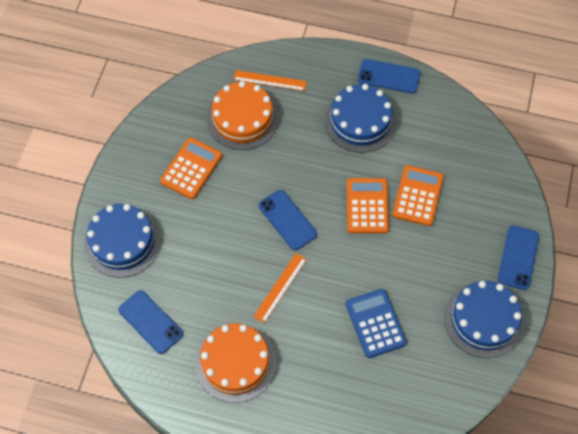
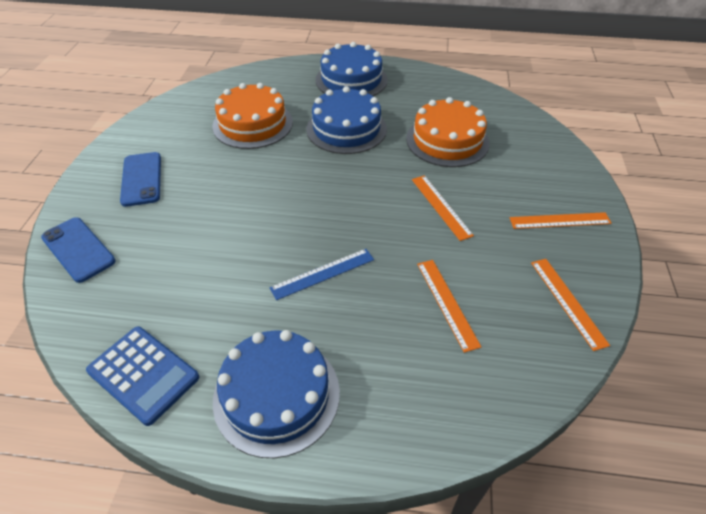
blue phone: [119,290,183,354] [259,190,317,250] [358,59,420,93] [498,225,539,290] = 4 -> [41,217,116,283] [120,152,161,207] = 2
blue ruler: none = 0 -> [270,249,374,300] = 1
orange calculator: [160,137,222,199] [347,178,389,234] [392,165,444,226] = 3 -> none = 0
orange ruler: [233,70,307,91] [253,253,307,323] = 2 -> [412,175,474,241] [417,260,481,353] [510,212,612,229] [531,259,610,351] = 4

